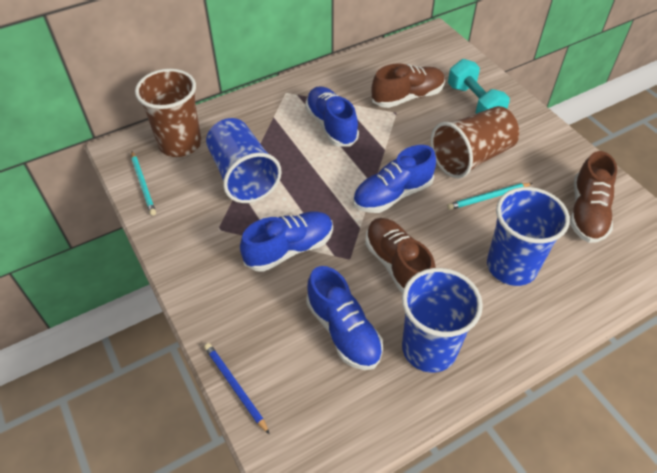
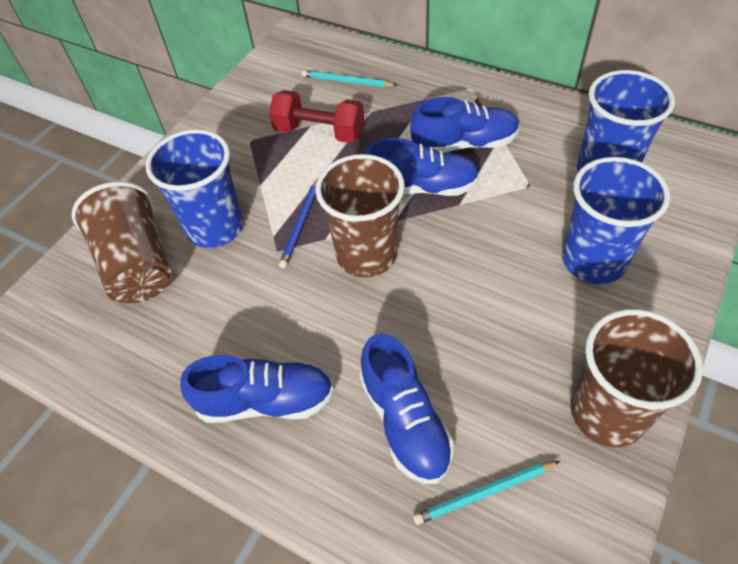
brown cup: [135,69,201,157] [430,106,519,178] = 2 -> [72,181,172,303] [315,154,405,278] [571,309,703,447] = 3
brown shoe: [365,218,436,293] [372,63,445,108] [570,151,617,243] = 3 -> none = 0
red dumbbell: none = 0 -> [269,90,364,143] = 1
turquoise dumbbell: [448,59,510,114] = 1 -> none = 0

